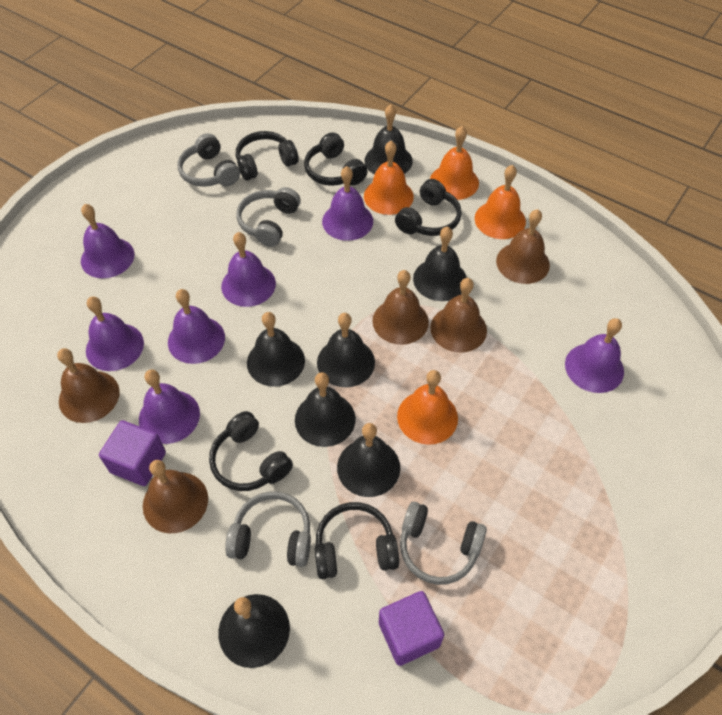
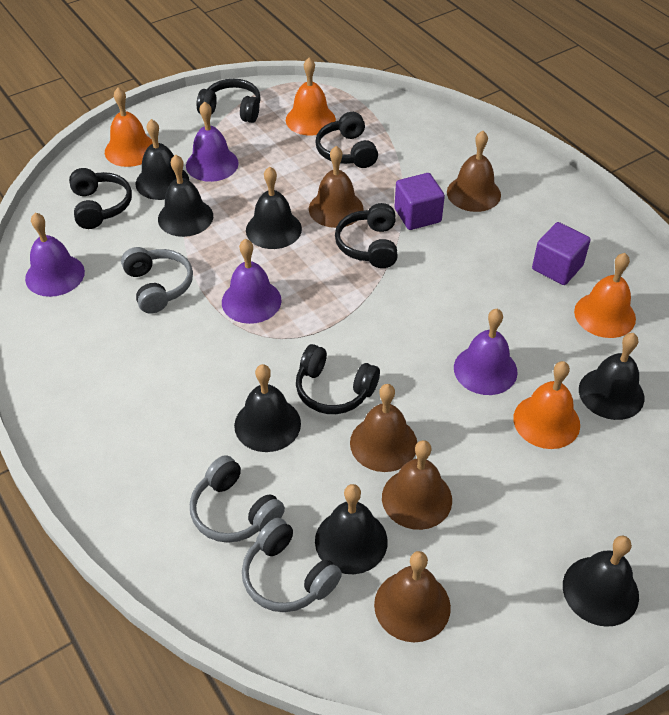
grey headphones: [177,133,240,187] [225,491,311,567] [236,187,301,247] [400,502,487,585] = 4 -> [121,247,193,313] [190,455,285,543] [242,518,342,612] = 3
purple bell: [81,204,135,278] [86,296,144,371] [139,369,200,444] [168,289,225,364] [221,232,276,307] [322,166,373,241] [565,318,624,393] = 7 -> [25,212,85,297] [186,101,239,182] [222,239,281,324] [454,309,518,395] = 4

